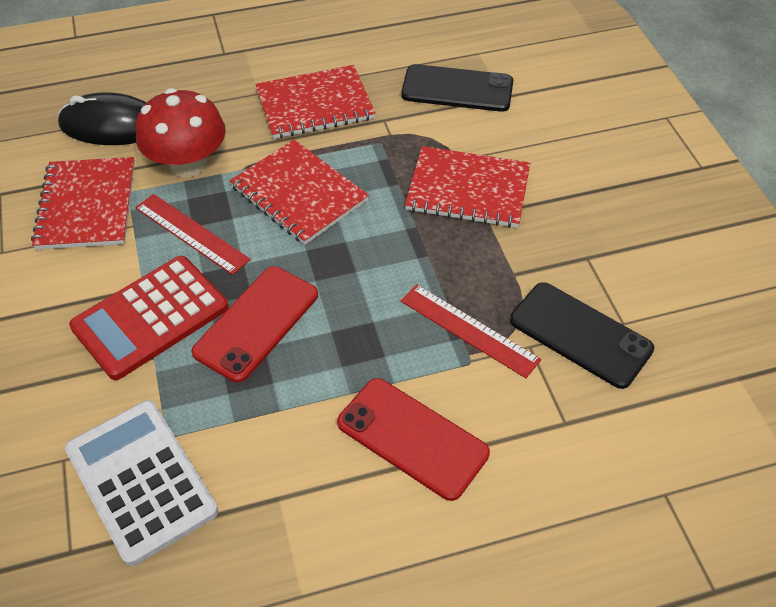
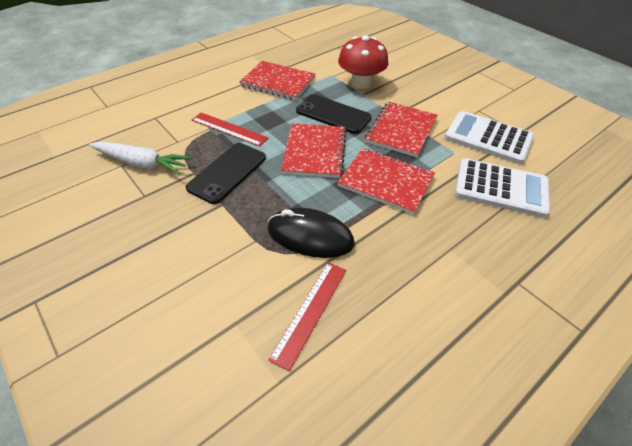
red calculator: [69,256,228,380] = 1 -> none = 0
red phone: [192,266,318,383] [337,378,490,501] = 2 -> none = 0
white calculator: [65,400,218,566] = 1 -> [445,111,534,164] [455,158,550,218] = 2
white carrot: none = 0 -> [89,142,192,175] = 1

